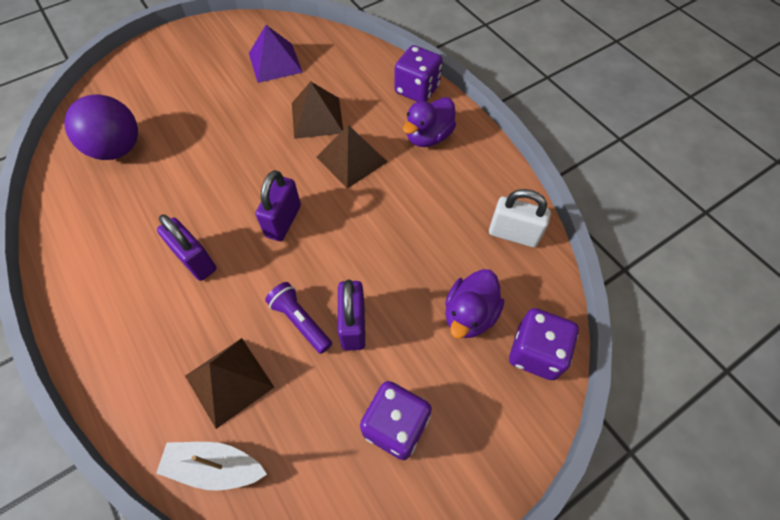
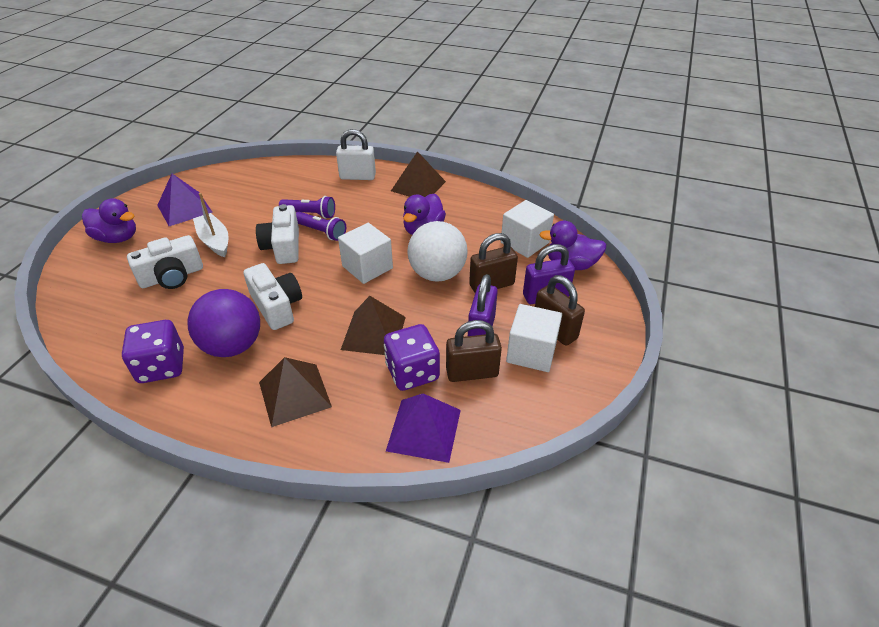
brown padlock: none = 0 -> [446,320,502,382] [469,233,518,293] [535,275,585,346] = 3
purple dice: [360,381,432,460] [394,45,443,102] [509,308,579,380] = 3 -> [122,320,184,383] [384,324,440,391] = 2
purple duck: [403,97,456,147] [445,269,504,339] = 2 -> [82,198,136,243] [403,194,446,235] [539,221,607,270] = 3
purple flashlight: [265,282,332,354] = 1 -> [279,196,335,219] [296,212,346,241] = 2
purple padlock: [157,214,216,281] [255,170,301,241] [338,280,365,350] = 3 -> [468,274,498,336] [523,244,575,304] = 2
purple pyramid: [249,25,303,83] = 1 -> [157,174,213,226] [386,393,461,463] = 2
white ball: none = 0 -> [407,221,468,282] = 1
white camera: none = 0 -> [127,235,203,289] [243,263,302,330] [256,204,299,264] = 3
white cube: none = 0 -> [338,223,393,284] [501,200,554,258] [506,304,562,372] = 3

